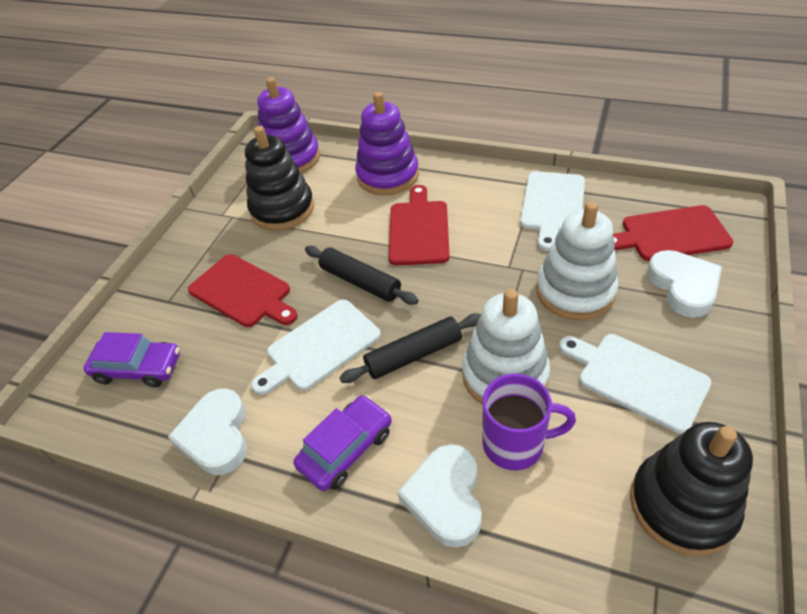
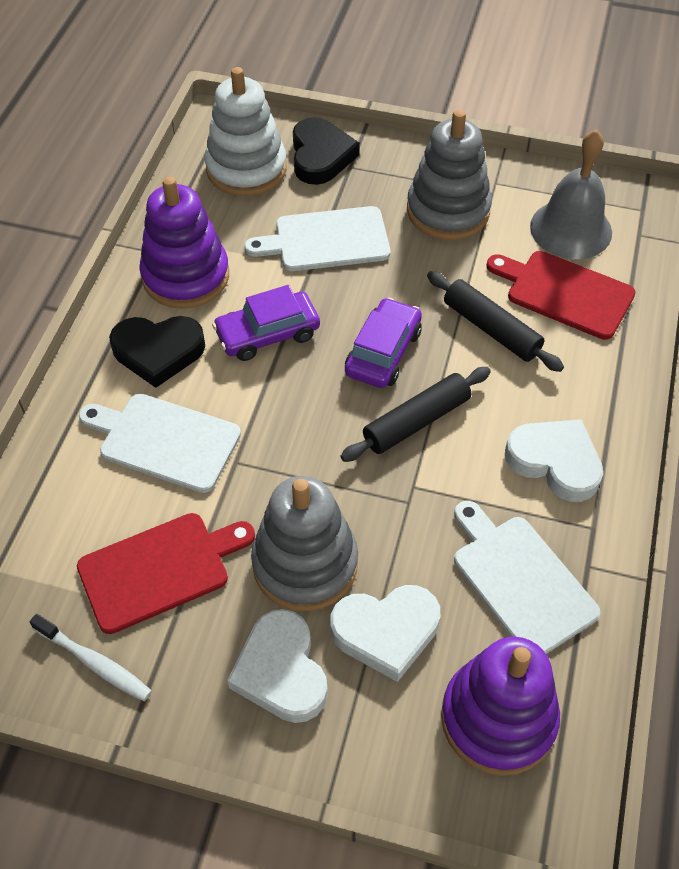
black heart: none = 0 -> [109,316,205,388] [293,117,360,185] = 2
black stacking toy: [245,126,314,231] [630,422,753,556] = 2 -> none = 0
grey bell: none = 0 -> [530,129,612,259] = 1
grey stacking toy: none = 0 -> [251,476,358,611] [407,110,492,240] = 2
purple mug: [483,374,576,471] = 1 -> none = 0
red cutting board: [188,254,298,327] [389,185,450,265] [613,205,733,261] = 3 -> [77,513,255,634] [486,251,636,340] = 2
white stacking toy: [462,289,550,405] [536,201,618,320] = 2 -> [205,67,287,196] = 1
white toothbrush: none = 0 -> [30,614,152,701] = 1

